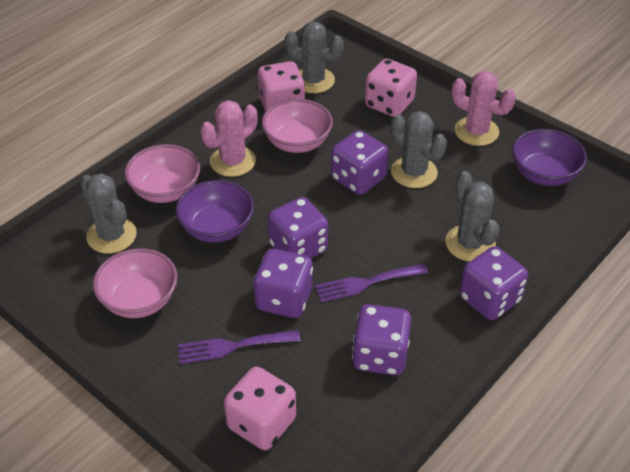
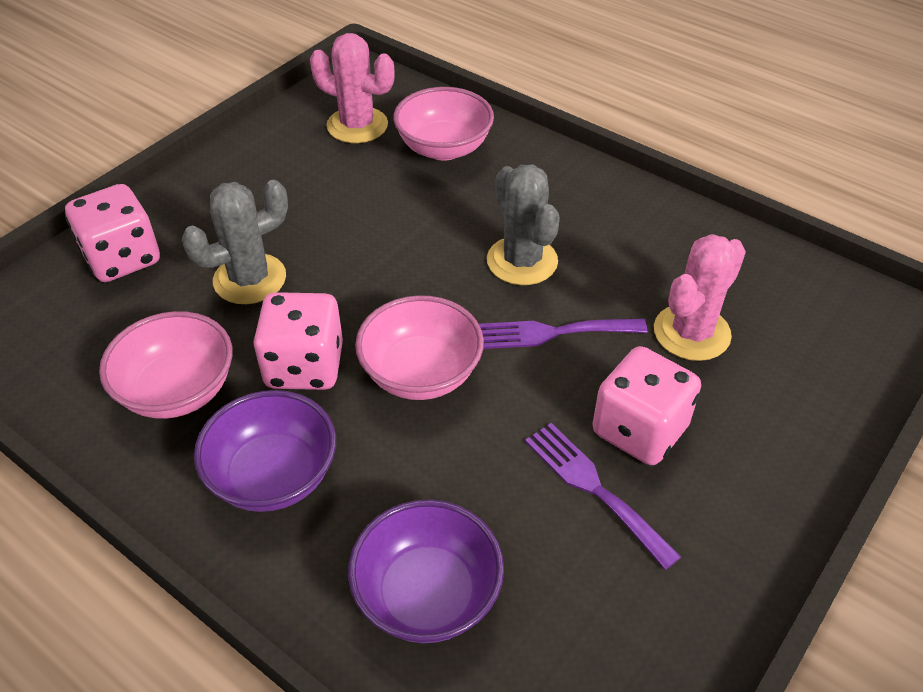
grey cactus: [80,173,137,254] [285,22,344,93] [391,111,447,188] [445,171,499,262] = 4 -> [182,180,288,304] [487,165,560,285] = 2
purple dice: [253,249,313,318] [268,197,328,258] [331,130,388,195] [352,304,411,375] [459,246,528,320] = 5 -> none = 0

